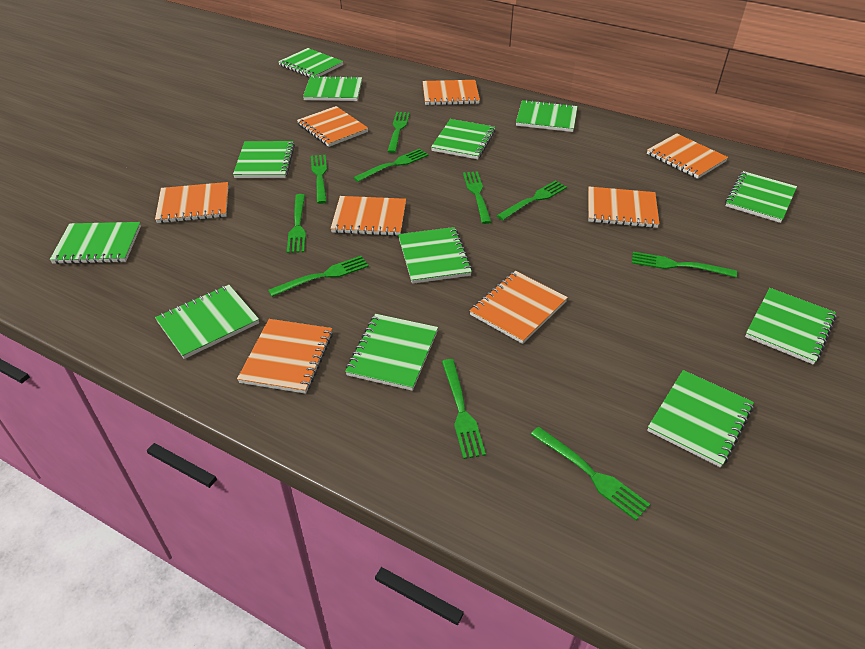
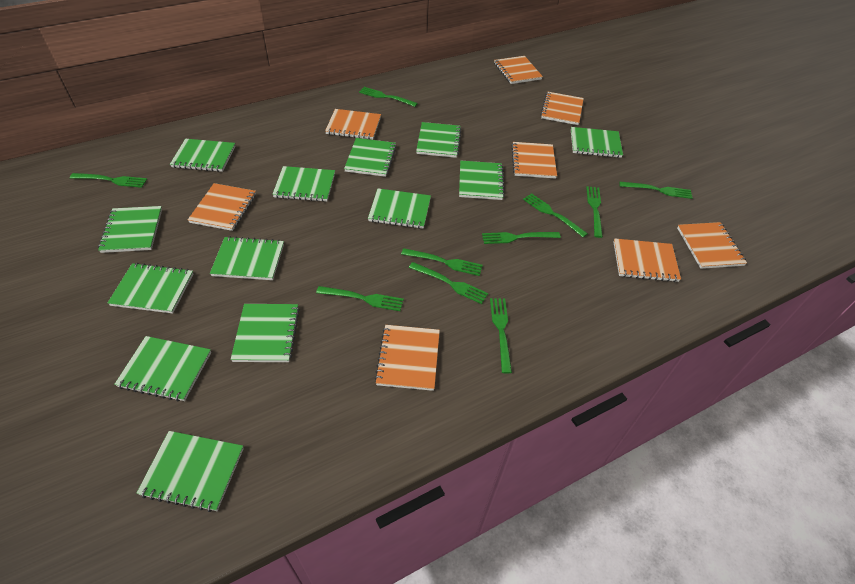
green notebook: [50,222,141,264] [155,285,259,359] [233,141,295,178] [278,48,343,77] [303,75,362,101] [345,314,438,391] [398,227,472,284] [431,119,495,159] [516,100,578,132] [647,370,754,468] [725,171,797,223] [745,288,836,365] = 12 -> [98,206,162,253] [108,263,193,313] [114,336,211,401] [137,431,244,512] [170,139,236,172] [210,236,284,280] [231,304,300,362] [272,166,335,202] [344,138,396,177] [368,188,431,229] [416,122,462,158] [459,161,505,200] [571,127,623,158] = 13

